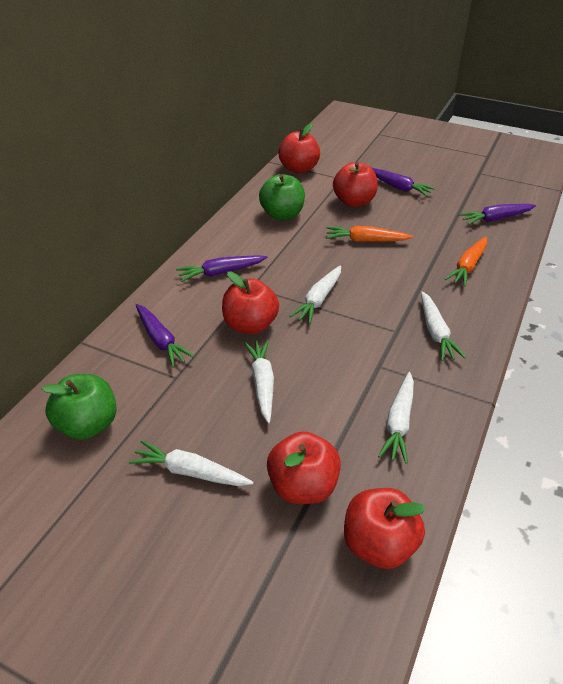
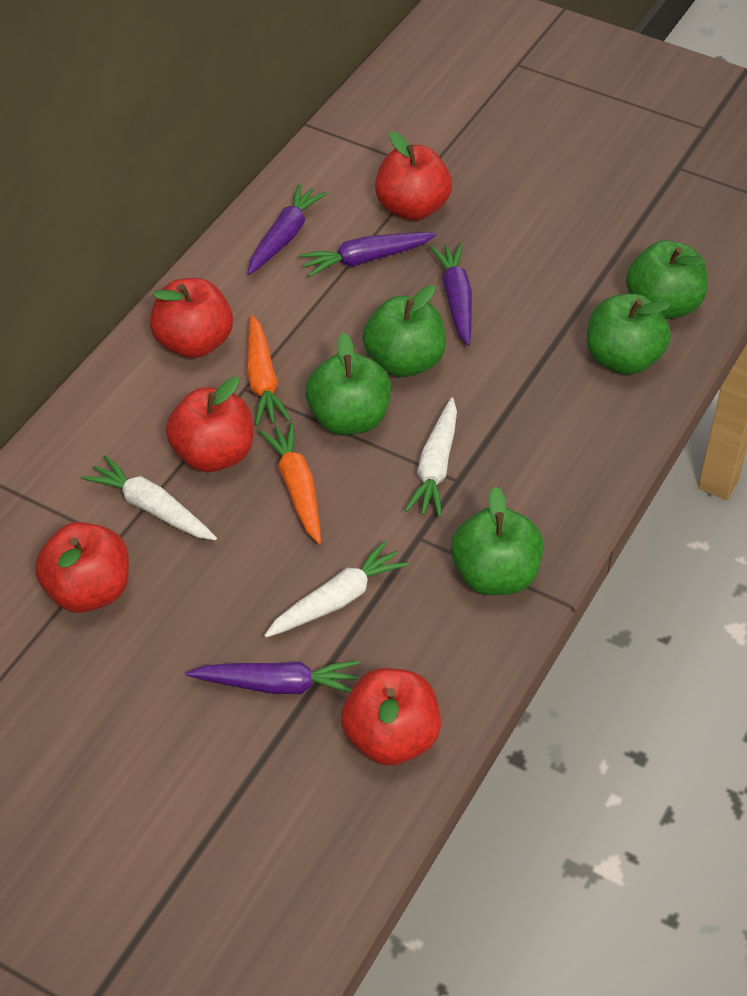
green apple: [41,374,117,440] [259,174,305,220] = 2 -> [305,332,391,435] [363,285,446,377] [451,486,543,595] [587,294,671,375] [626,240,708,319] = 5
white carrot: [129,440,253,486] [244,340,274,423] [289,266,341,324] [378,372,414,463] [421,291,466,361] = 5 -> [82,455,217,540] [264,540,409,638] [404,397,457,518] = 3

